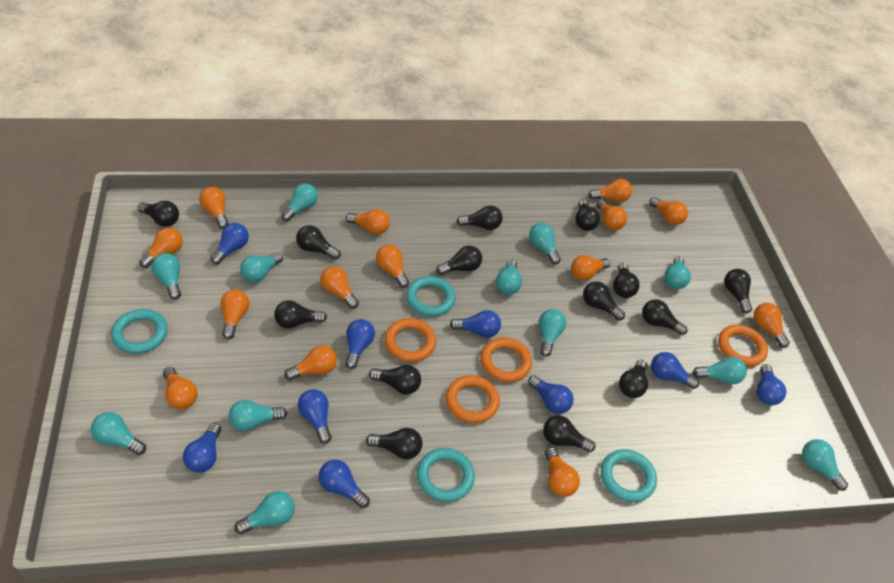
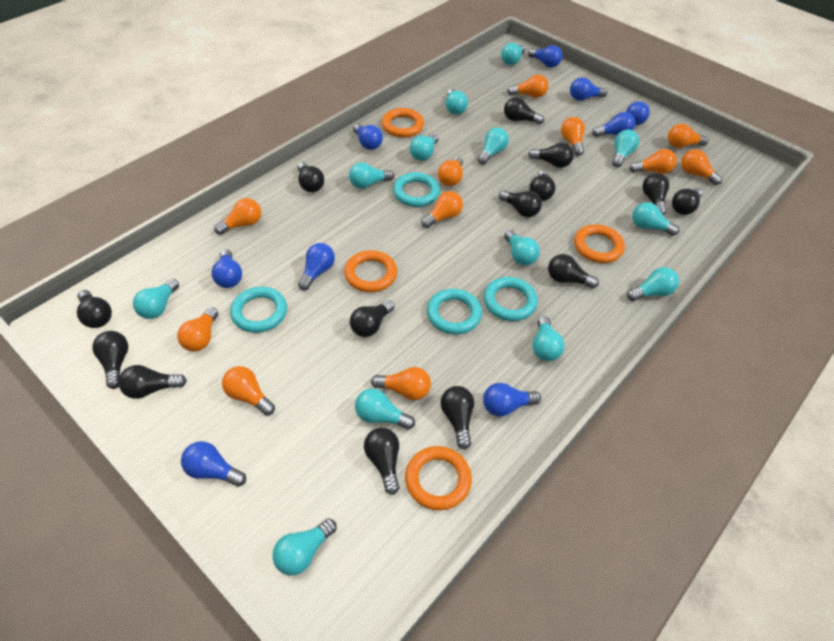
orange light bulb: [139,228,183,268] [163,367,197,409] [199,187,229,229] [221,289,249,339] [284,345,337,380] [320,266,359,309] [346,209,390,235] [376,245,409,288] [544,447,580,497] [571,255,610,281] [588,179,632,202] [596,199,627,230] [649,197,688,225] [754,303,790,348] = 14 -> [177,307,218,352] [214,198,261,235] [222,366,275,416] [371,367,431,400] [421,191,463,228] [438,157,463,186] [507,75,548,98] [561,117,585,156] [629,149,677,174] [668,124,708,148] [681,149,722,185] = 11
turquoise light bulb: [91,412,146,455] [151,253,181,300] [229,400,287,431] [234,491,295,534] [240,253,283,283] [281,183,318,221] [496,259,522,295] [529,223,561,264] [539,309,566,357] [665,256,691,289] [693,357,747,384] [802,439,848,491] = 12 -> [133,279,179,319] [272,518,337,575] [349,162,394,189] [355,388,415,430] [410,134,438,161] [446,89,468,114] [478,127,509,164] [501,43,525,65] [504,230,540,265] [532,316,565,361] [612,130,639,167] [627,267,679,301] [632,202,679,236] = 13

